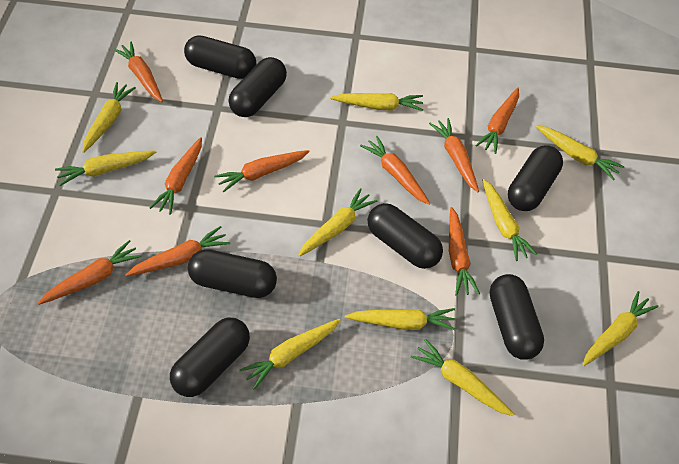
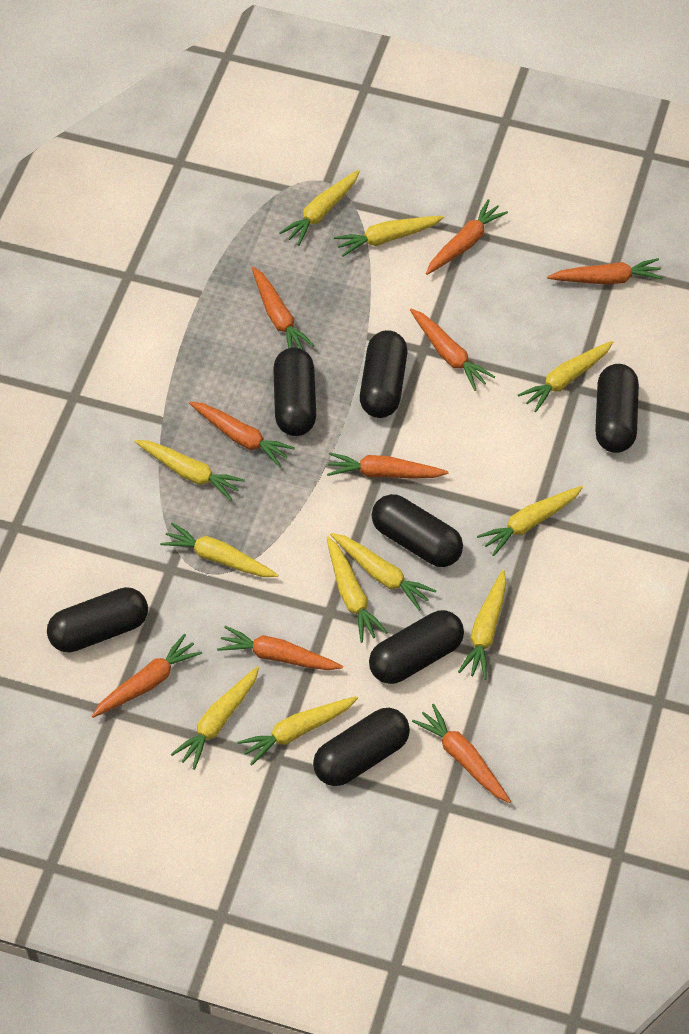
yellow carrot: [55,151,156,186] [82,82,136,153] [239,319,340,390] [299,188,378,256] [330,93,423,111] [345,308,457,331] [411,339,515,416] [482,179,538,261] [535,125,624,180] [582,291,659,366] = 10 -> [134,440,245,501] [160,522,279,577] [171,666,259,770] [238,696,358,766] [279,170,360,246] [327,537,388,643] [330,533,436,611] [334,216,444,257] [458,570,506,680] [477,486,583,556] [518,341,613,412] = 11

